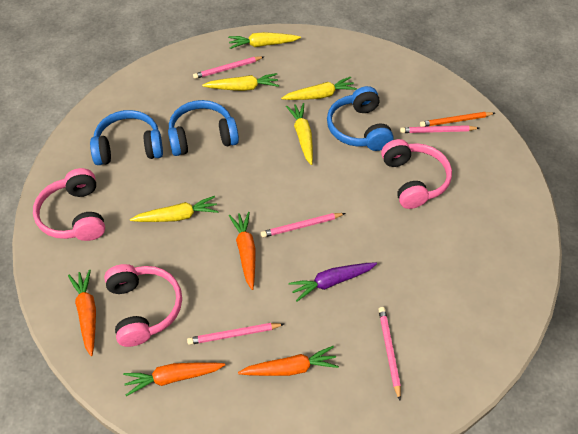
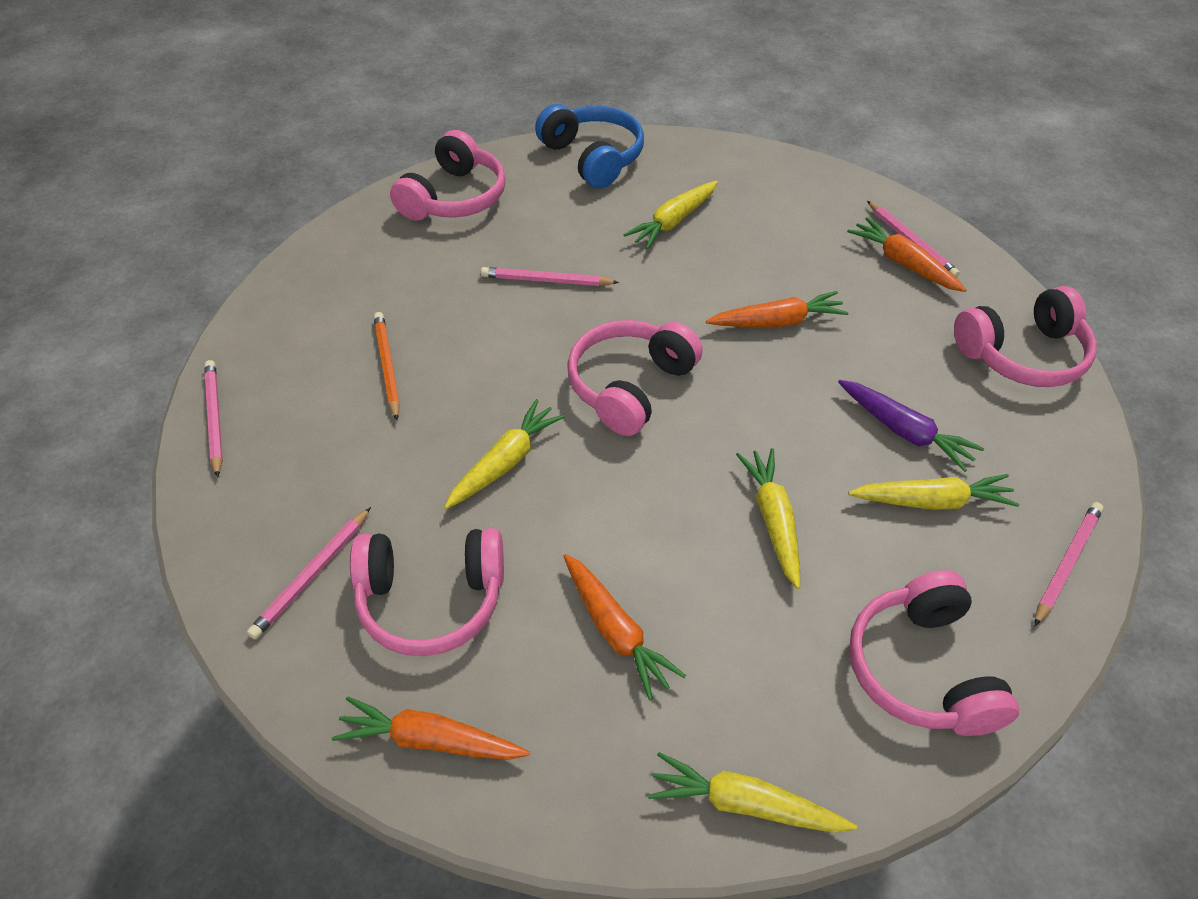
blue headphones: [90,110,163,165] [168,100,239,156] [327,86,394,151] = 3 -> [535,104,644,188] = 1
pink headphones: [33,168,105,241] [104,264,182,347] [381,139,452,209] = 3 -> [350,528,504,656] [390,130,506,221] [567,320,703,436] [849,570,1019,736] [954,286,1097,387] = 5

